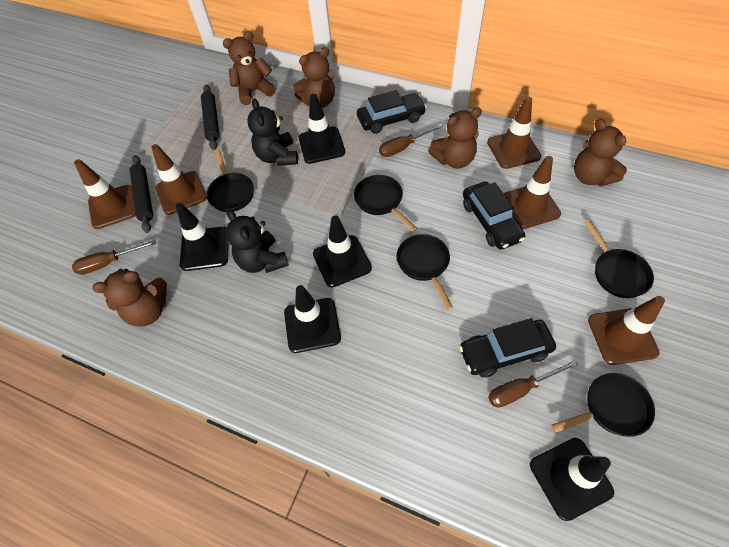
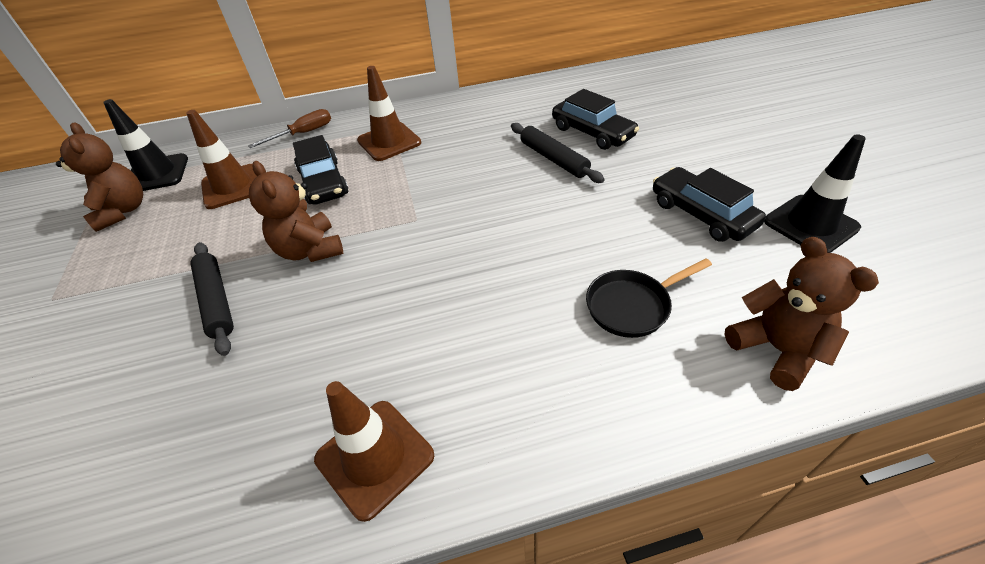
black pan: [206,149,254,212] [354,175,417,232] [397,234,453,310] [551,373,655,437] [584,220,654,298] = 5 -> [586,258,712,338] = 1
black teddy bear: [226,209,289,273] [247,98,298,166] = 2 -> none = 0
black traffic cone: [176,203,229,271] [284,285,341,353] [298,94,345,164] [313,215,372,288] [530,438,614,521] = 5 -> [103,99,188,191] [764,134,866,253] = 2
brown screwdriver: [72,240,156,275] [379,124,443,157] [488,360,578,408] = 3 -> [248,109,331,148] = 1
brown teddy bear: [92,269,167,326] [223,31,276,105] [293,47,335,108] [428,107,482,169] [574,119,627,186] = 5 -> [56,122,143,232] [249,161,343,262] [725,237,879,391] = 3
brown traffic cone: [74,159,136,229] [151,144,207,215] [487,97,541,169] [504,156,561,229] [588,296,665,365] = 5 -> [186,110,257,209] [314,381,434,522] [357,66,421,161] = 3

